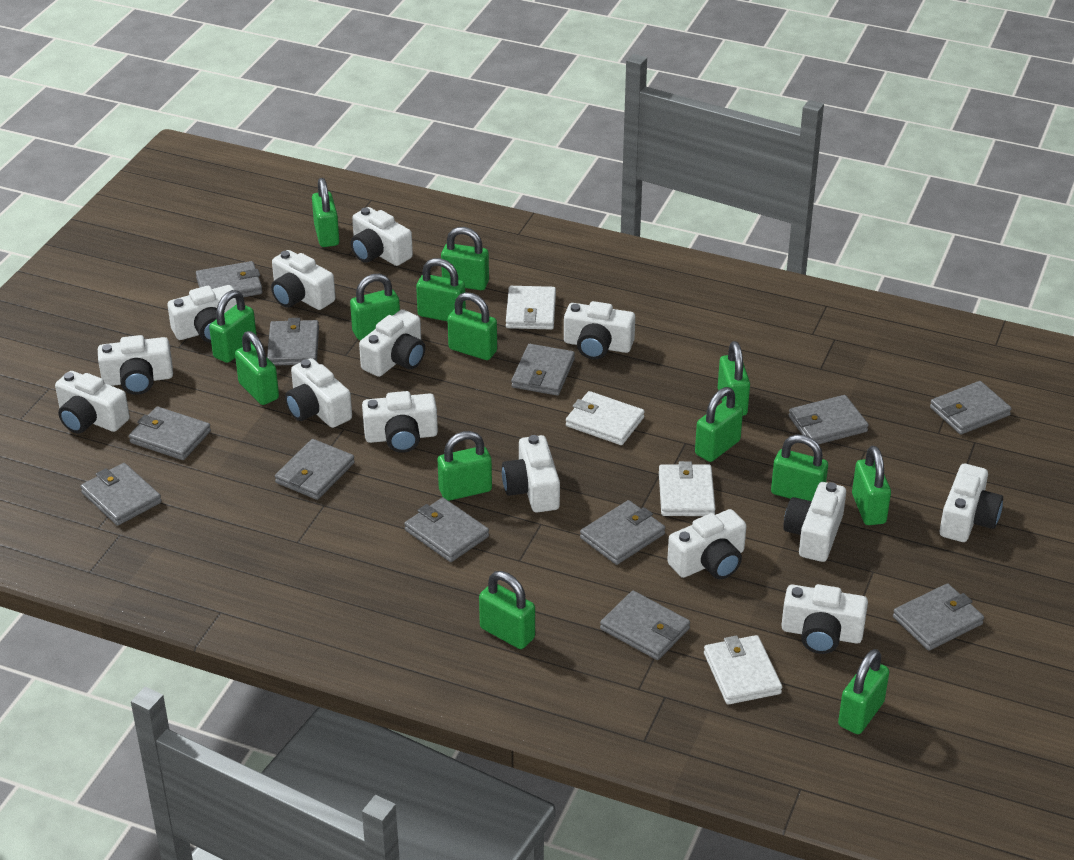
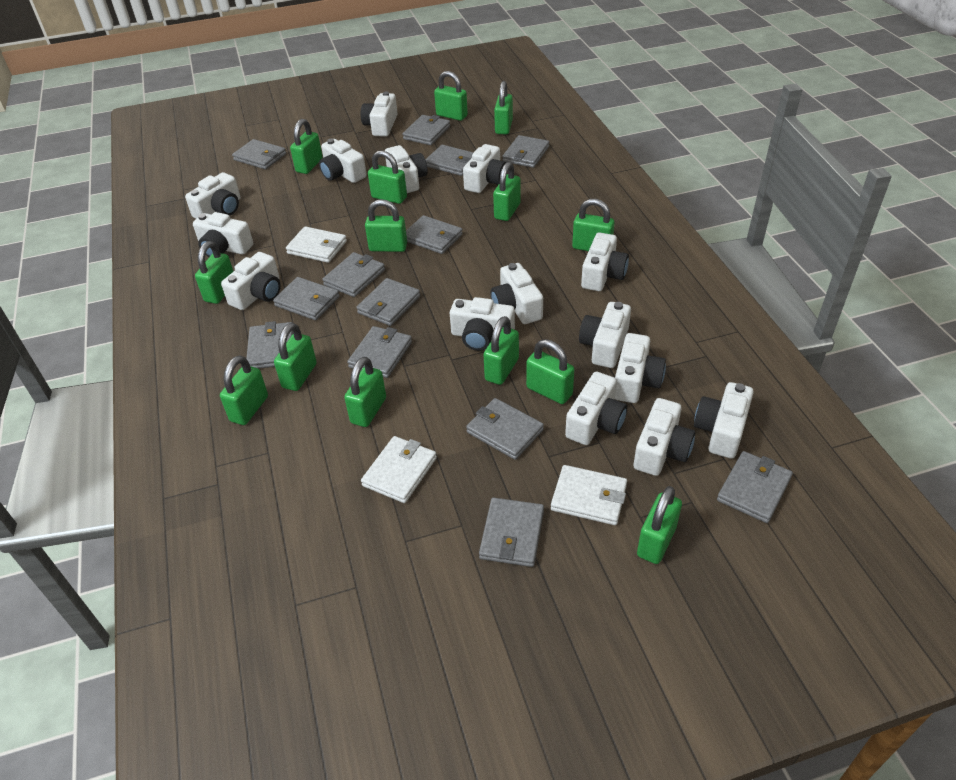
grey wallet: [80,463,162,526] [129,406,211,460] [196,261,263,297] [267,318,319,366] [275,439,355,500] [404,497,489,562] [511,344,575,396] [580,500,665,565] [600,591,690,660] [789,395,869,444] [893,583,984,651] [930,381,1012,435] = 12 -> [232,139,286,169] [246,321,293,369] [273,277,340,320] [322,252,385,297] [347,326,412,378] [356,278,420,326] [402,115,450,145] [406,215,463,254] [425,145,474,176] [466,398,544,460] [479,498,544,567] [502,135,549,168] [717,451,793,523] = 13
white camera: [55,371,130,433] [98,335,173,395] [167,285,237,343] [271,250,336,310] [285,358,352,428] [351,207,413,266] [359,309,425,377] [362,391,438,453] [502,435,560,512] [564,301,635,360] [667,509,746,579] [781,584,868,654] [783,482,846,562] [940,464,1003,542] = 14 -> [185,172,241,219] [193,212,253,257] [221,252,281,310] [319,139,367,183] [361,91,398,137] [385,145,428,193] [450,297,515,351] [463,144,508,193] [491,263,543,324] [565,372,627,445] [579,302,631,368] [581,232,629,291] [615,333,666,403] [634,398,695,476] [694,382,754,459] = 15
white wallet: [506,286,556,330] [566,391,645,445] [659,461,715,516] [704,635,782,705] = 4 -> [286,226,347,263] [361,436,437,503] [551,465,627,525] = 3

